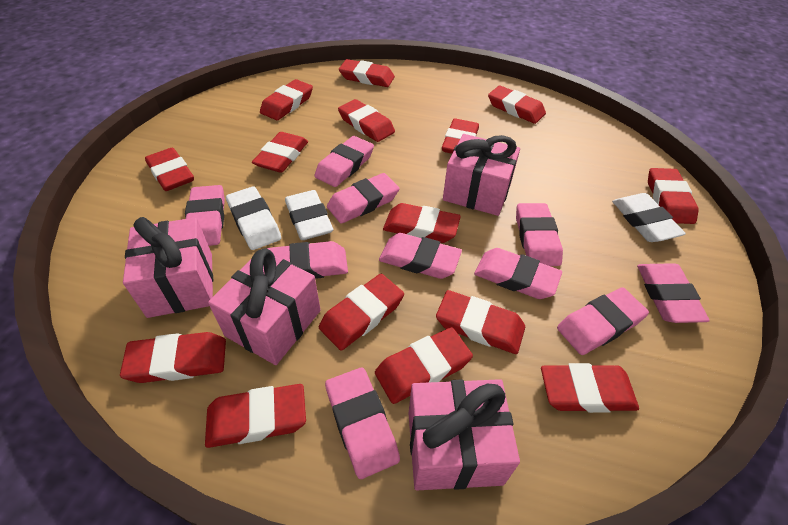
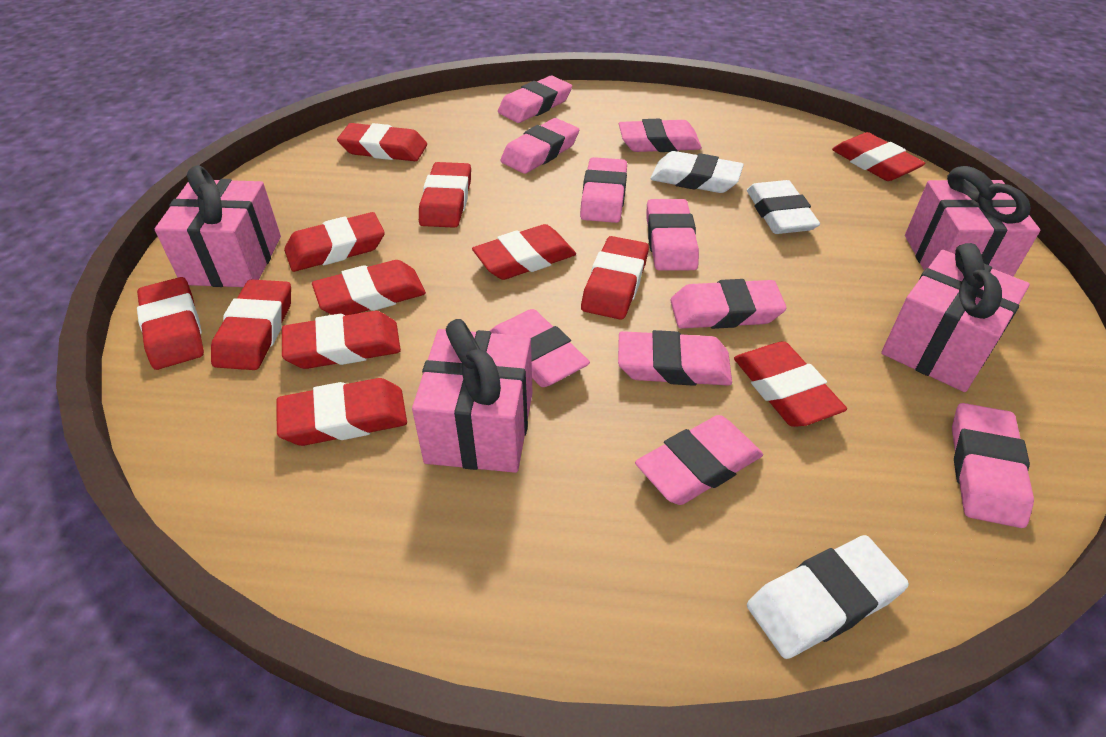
red eraser: [120,332,226,383] [145,148,194,191] [205,384,306,448] [252,132,308,173] [260,79,313,120] [319,274,404,350] [338,99,395,142] [339,59,395,87] [375,327,473,404] [383,203,461,243] [436,290,525,354] [442,119,479,154] [488,86,546,124] [541,363,639,413] [648,168,699,224] = 15 -> [137,277,204,370] [211,279,291,370] [276,378,407,446] [282,311,401,369] [284,212,385,272] [312,260,426,315] [337,123,427,161] [419,162,471,228] [472,224,576,280] [581,236,649,320] [734,341,847,427] [832,132,925,181] = 12

